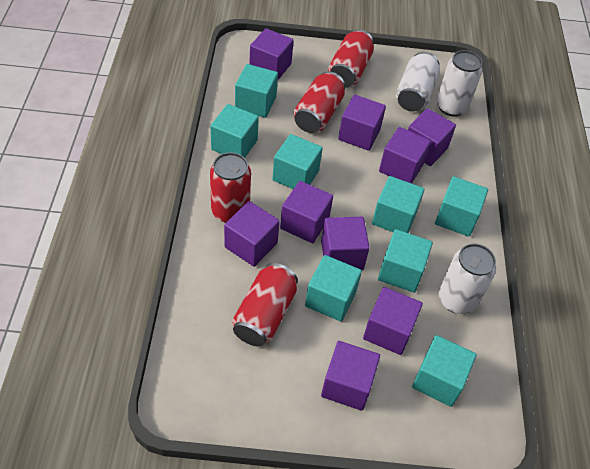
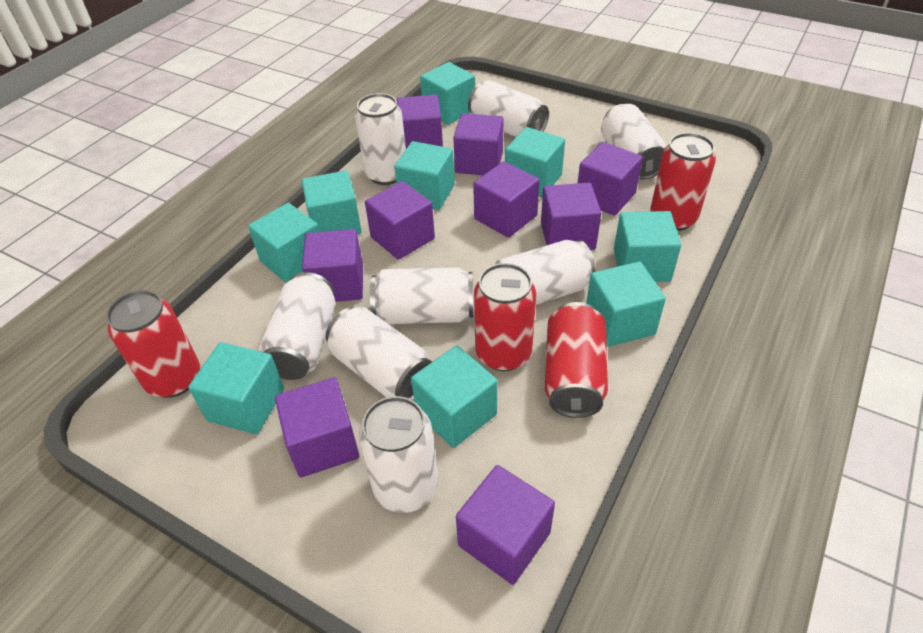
turquoise cube: [211,104,259,158] [235,64,278,118] [272,134,323,189] [305,255,362,322] [372,176,425,233] [378,229,433,293] [412,335,477,407] [435,176,488,237] = 8 -> [188,342,284,434] [248,203,319,283] [302,170,362,235] [394,141,455,210] [411,345,497,448] [420,62,475,125] [505,127,565,198] [586,261,666,347] [614,211,681,282] = 9
white can: [396,52,440,112] [437,50,483,116] [439,243,496,314] = 3 -> [258,272,335,380] [326,307,432,400] [355,93,406,185] [359,396,438,513] [370,267,473,324] [468,80,549,137] [495,240,596,305] [601,104,667,180] = 8

